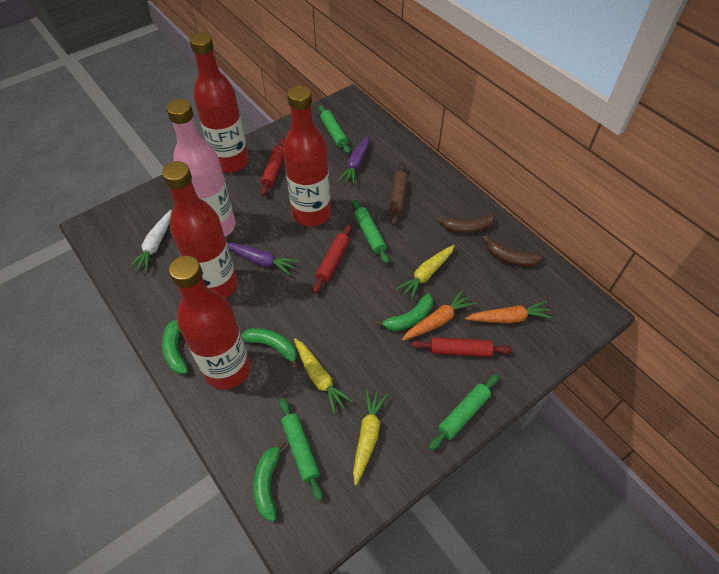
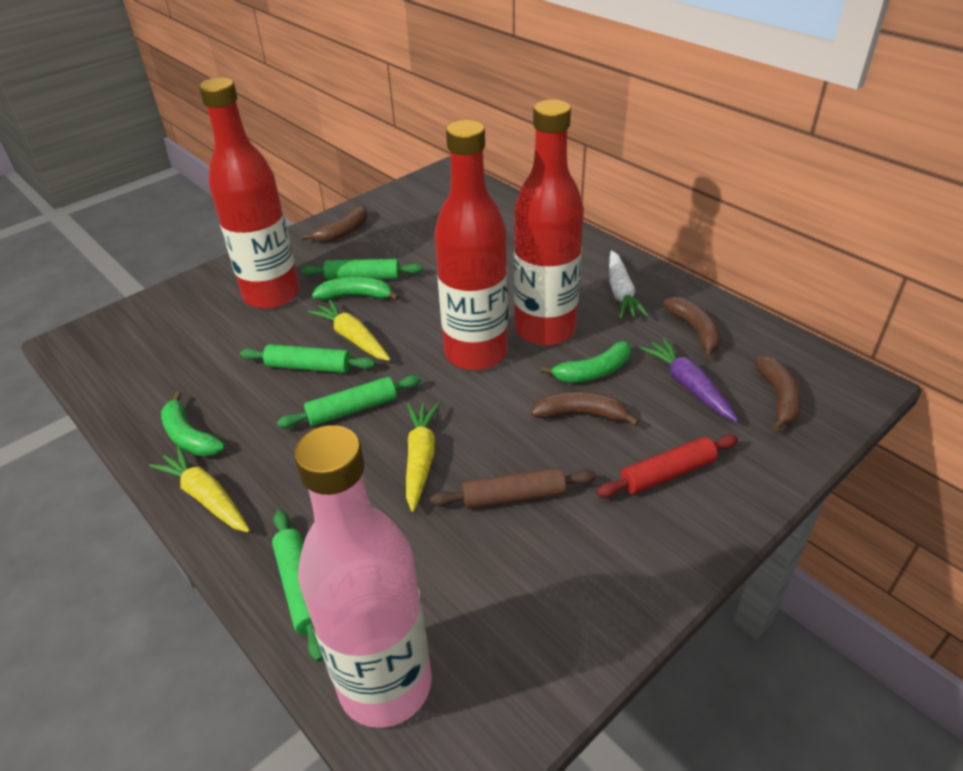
brown banana: [436,214,495,234] [483,235,543,267] = 2 -> [302,205,368,243] [531,391,639,426] [663,297,721,359] [754,356,802,431] = 4
green banana: [162,319,188,374] [242,328,299,369] [253,440,286,522] [375,293,433,331] = 4 -> [161,392,225,457] [312,277,400,301] [541,341,631,383] = 3
orange carrot: [402,290,476,341] [465,301,553,323] = 2 -> none = 0
purple carrot: [227,243,298,275] [338,135,370,185] = 2 -> [640,338,739,422] = 1
red bottle: [162,161,238,298] [169,256,251,390] [189,32,249,173] [283,85,331,227] = 4 -> [199,77,300,309] [434,120,508,370] [514,100,584,346] = 3
red rolling pin: [260,138,285,196] [313,224,352,294] [411,337,512,357] = 3 -> [597,434,738,498] = 1

